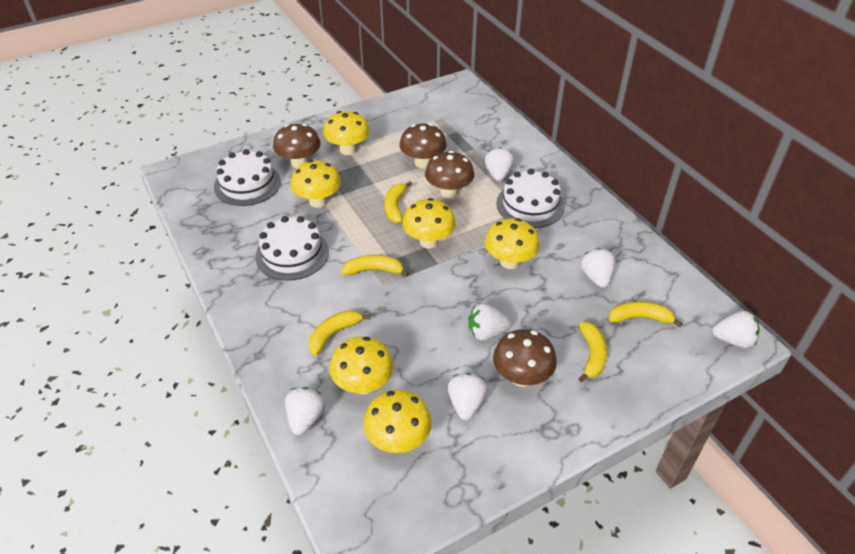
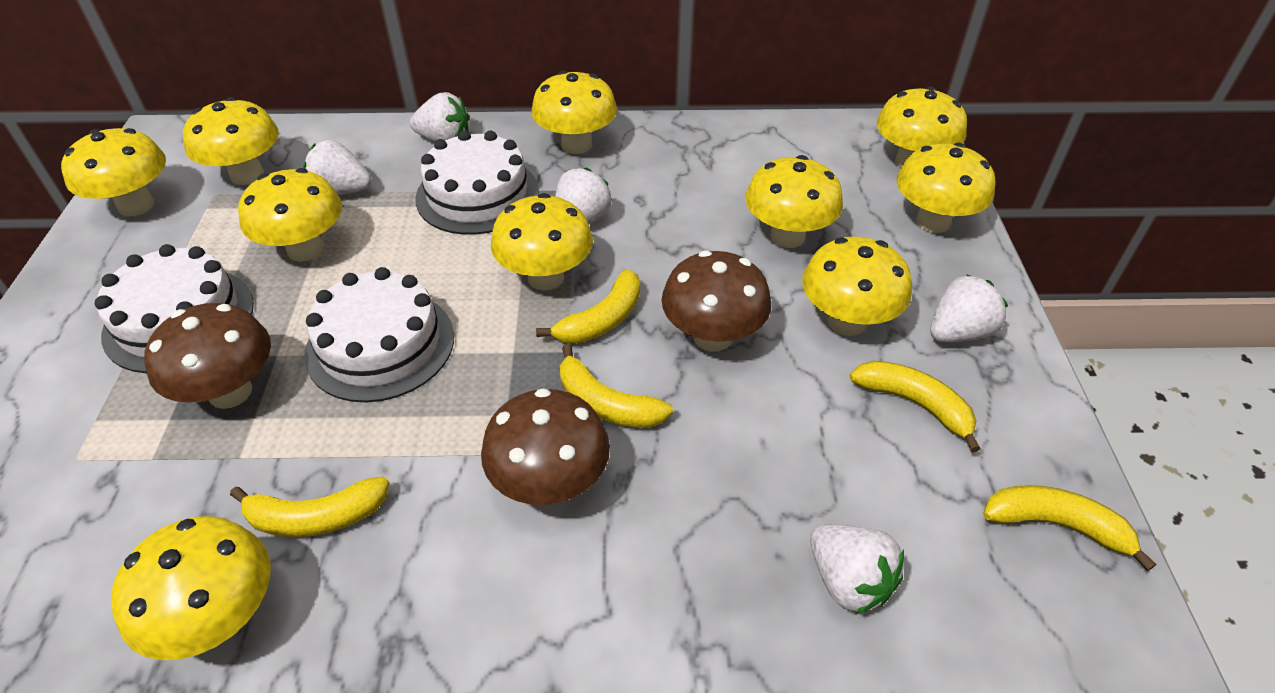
brown mushroom: [273,124,321,168] [399,123,447,168] [425,151,474,198] [493,329,557,387] = 4 -> [144,303,271,409] [481,388,610,505] [662,251,771,352] = 3
white strawberry: [285,387,326,435] [447,373,488,420] [469,304,511,340] [485,147,514,181] [581,248,616,288] [712,310,760,348] = 6 -> [303,140,371,195] [410,92,470,142] [555,168,612,224] [810,524,904,614] [930,274,1008,342] = 5
yellow mushroom: [291,160,341,208] [323,111,370,155] [329,337,394,395] [363,390,432,453] [403,198,456,249] [485,218,540,269] = 6 -> [61,128,166,216] [111,516,271,660] [183,97,279,185] [238,168,342,262] [491,193,593,290] [531,70,617,154] [745,155,843,248] [802,236,912,336] [877,87,967,169] [897,143,996,233] = 10

